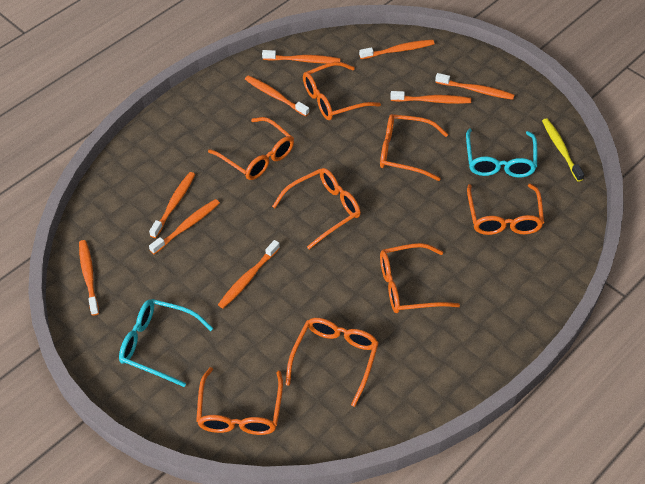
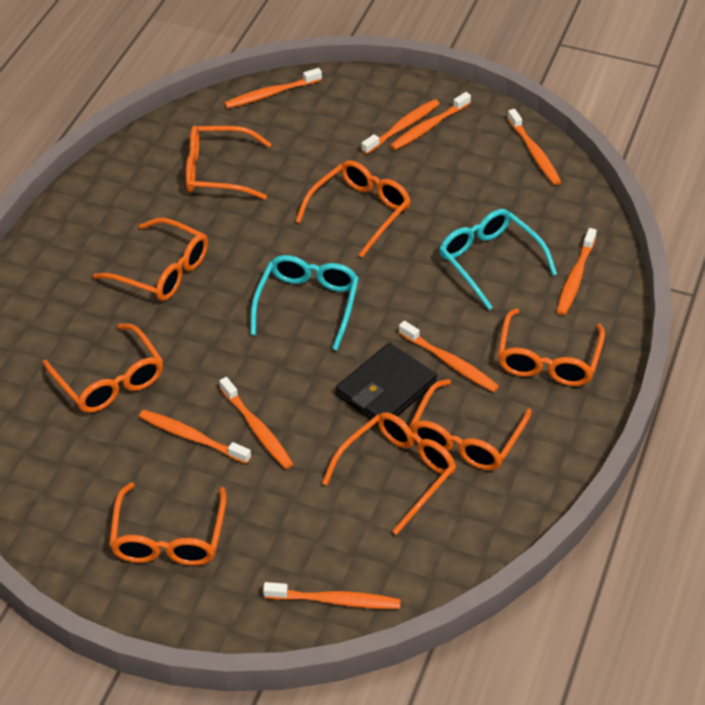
black wallet: none = 0 -> [335,342,437,425] = 1
yellow toothbrush: [542,118,584,182] = 1 -> none = 0

